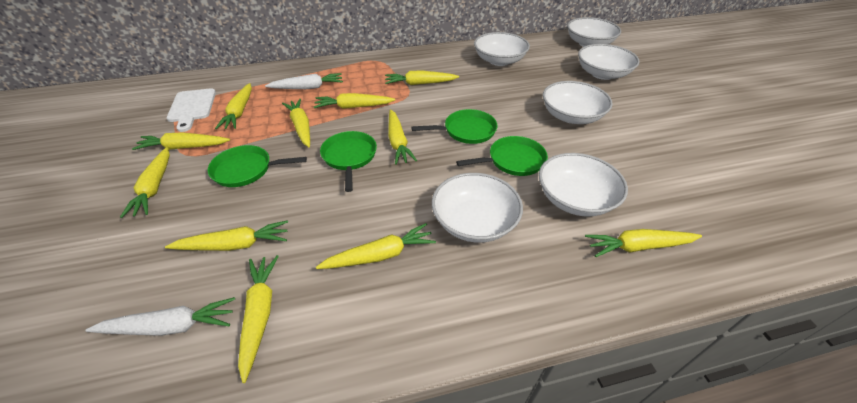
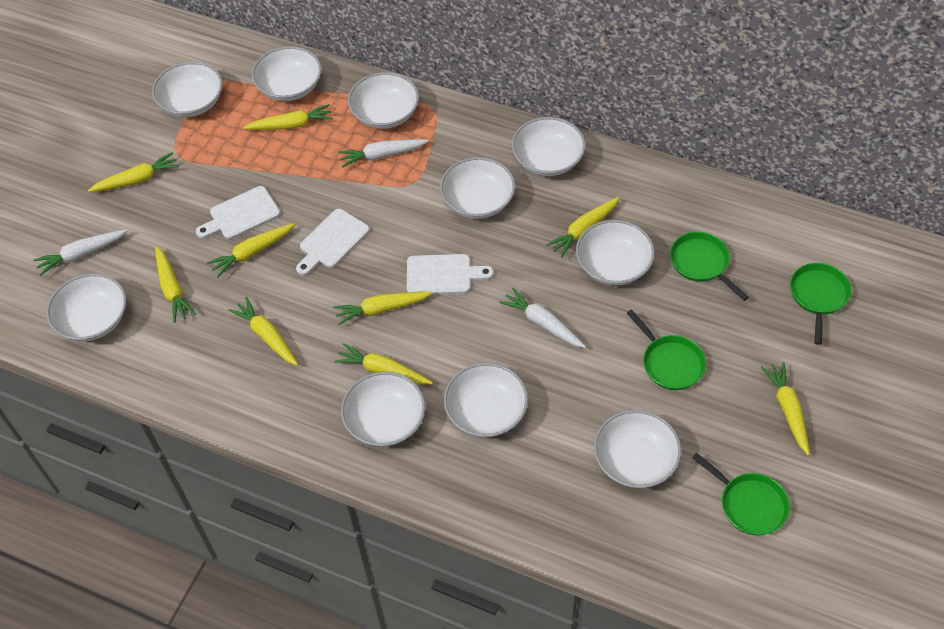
white bowl: [432,173,523,243] [474,32,530,66] [539,153,628,216] [543,81,613,124] [567,17,621,47] [578,44,640,80] = 6 -> [46,273,126,341] [152,62,223,117] [252,46,322,101] [341,372,425,447] [348,72,419,129] [440,157,515,219] [444,363,528,437] [512,117,586,176] [576,220,655,286] [594,410,681,488] = 10
white carrot: [86,297,235,336] [265,73,343,89] = 2 -> [33,229,128,276] [338,139,429,168] [499,288,586,348] = 3
white cutting board: [167,88,216,132] = 1 -> [196,186,280,239] [296,209,370,276] [407,254,494,295] = 3
yellow carrot: [120,147,170,218] [132,133,230,150] [165,220,288,251] [215,83,252,129] [238,255,279,383] [282,99,310,147] [314,93,395,109] [316,223,436,269] [385,70,459,85] [388,109,417,165] [585,229,702,257] = 11 -> [88,152,179,192] [155,246,196,323] [207,223,295,278] [228,297,298,366] [243,104,333,130] [333,292,432,325] [334,343,433,385] [546,197,620,258] [761,362,810,456] = 9

